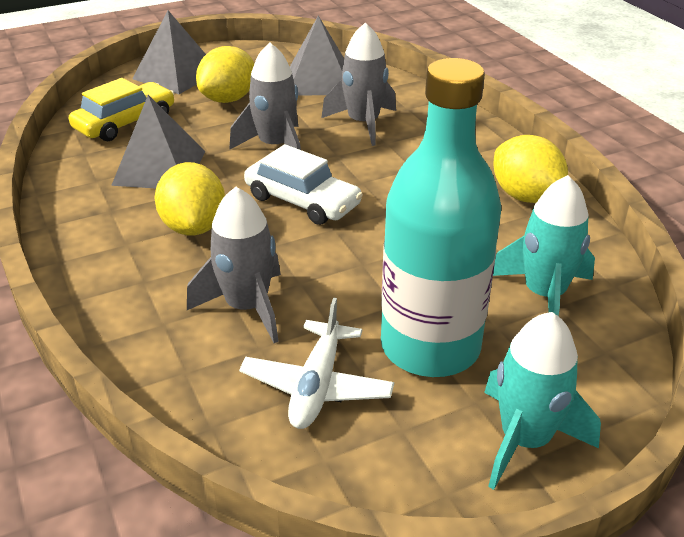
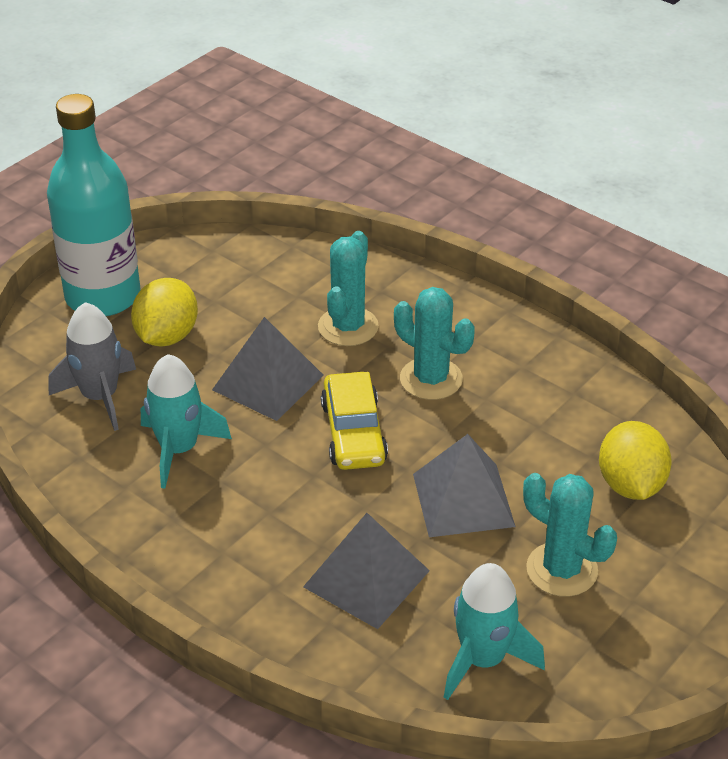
grey rocket: [187,187,281,343] [229,42,301,150] [322,23,396,146] = 3 -> [48,302,136,431] = 1
turquoise cactus: none = 0 -> [318,231,379,346] [394,287,475,400] [523,473,617,597] = 3
white car: [244,144,363,225] = 1 -> none = 0
white plane: [239,297,394,429] = 1 -> none = 0
yellow lemon: [154,162,225,235] [196,46,254,103] [494,135,568,203] = 3 -> [131,278,198,347] [599,421,672,500] = 2

